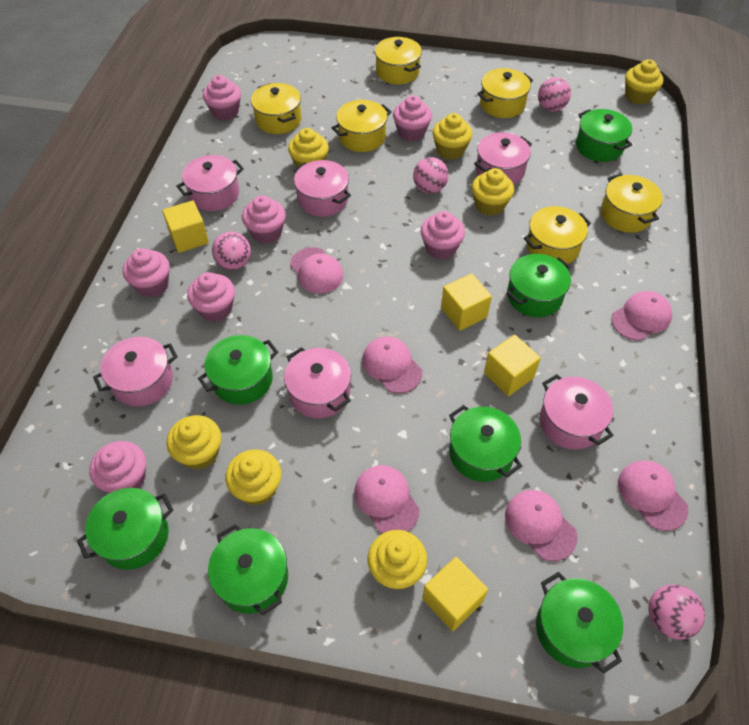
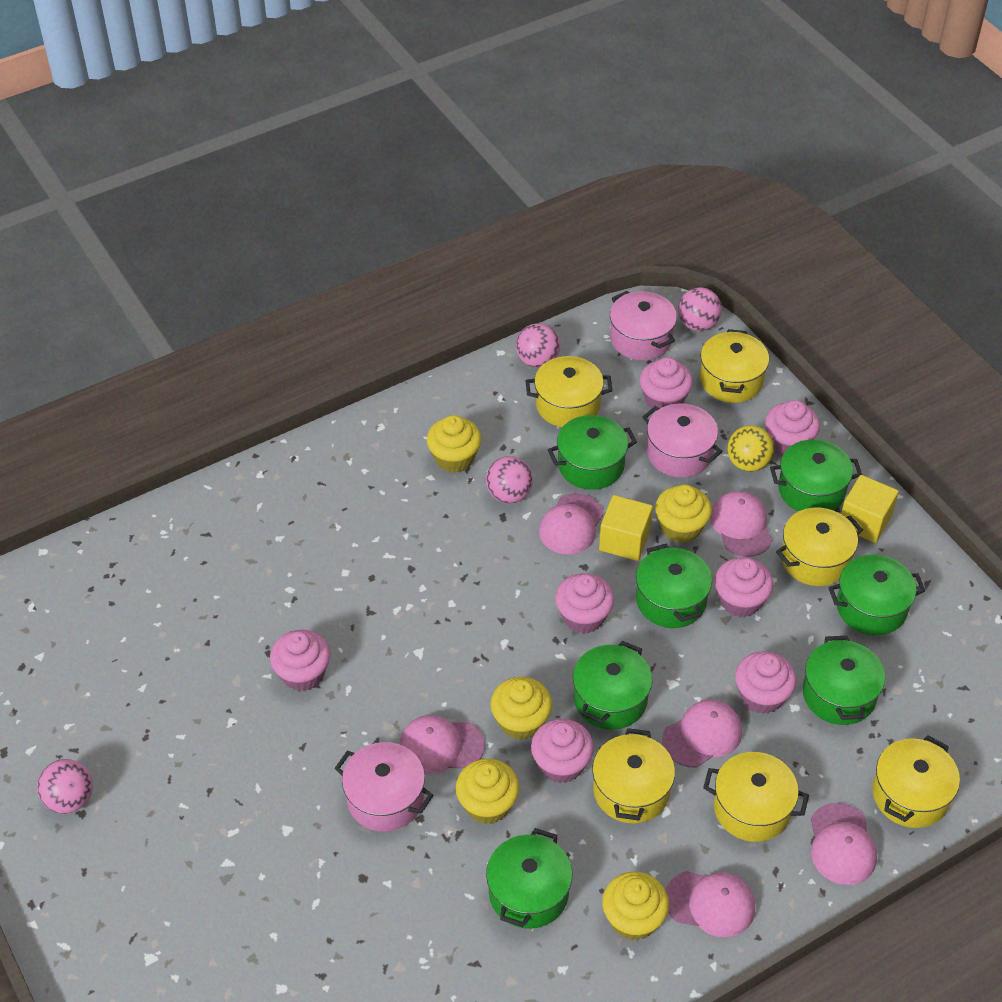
pink pot: [93,337,178,406] [176,155,244,211] [284,347,351,418] [293,160,351,217] [474,132,532,185] [540,374,614,450] = 6 -> [335,742,433,832] [610,291,677,360] [643,403,723,478] = 3
yellow ball: none = 0 -> [727,425,774,472] = 1
yellow cube: [162,200,209,253] [422,557,488,631] [441,273,492,331] [484,335,541,396] = 4 -> [599,495,653,561] [841,475,899,543] = 2
yellow cupcake: [167,415,221,470] [225,449,281,505] [288,128,329,168] [368,530,427,589] [433,113,472,160] [472,168,514,216] [625,59,664,105] = 7 -> [427,415,481,473] [456,758,520,824] [490,677,552,740] [602,872,669,940] [655,485,712,543] = 5

